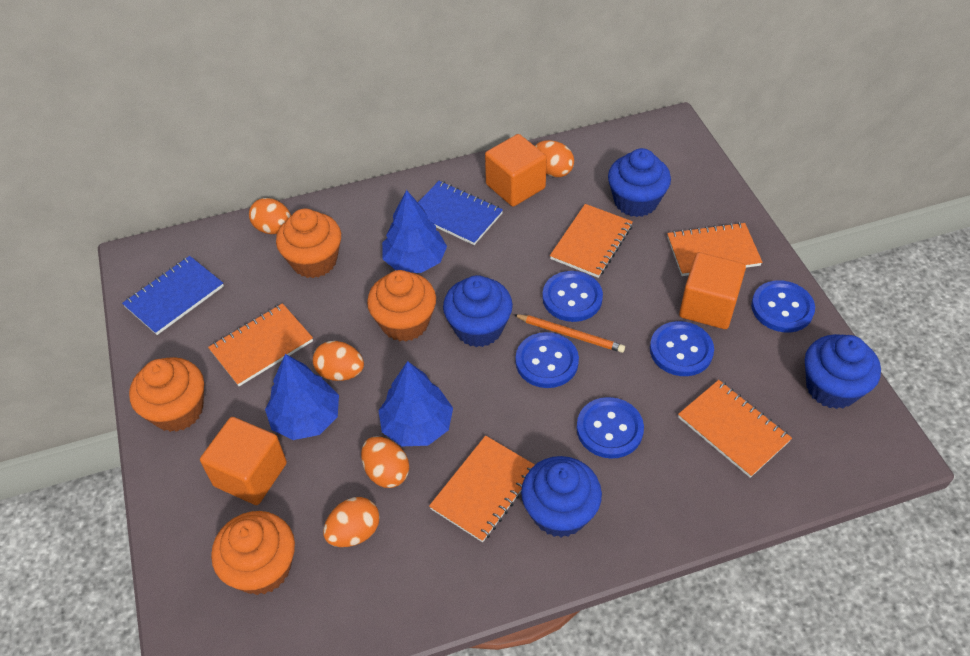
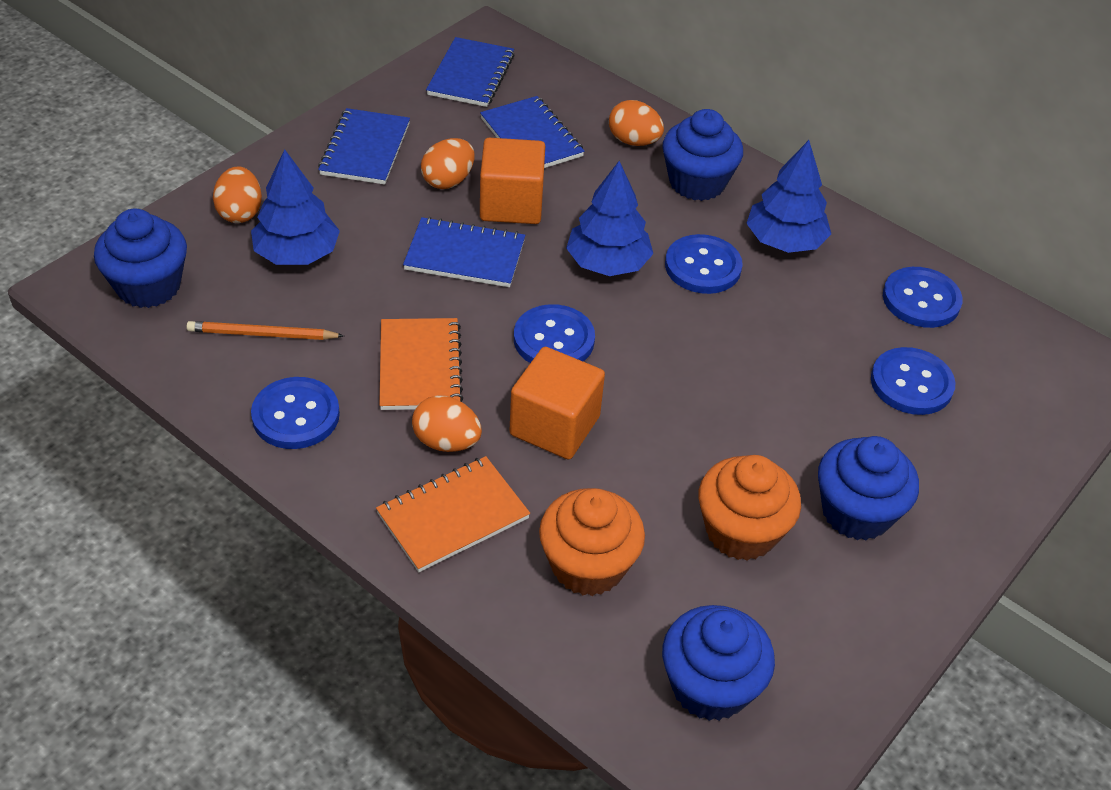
blue notebook: [122,256,224,335] [418,181,503,245] = 2 -> [318,108,410,185] [403,217,525,287] [426,37,515,107] [480,96,585,168] = 4
orange cube: [200,417,287,505] [485,134,547,207] [679,252,746,329] = 3 -> [480,138,545,224] [509,347,605,459] = 2
orange cupcake: [129,357,204,432] [211,511,295,595] [276,209,341,278] [367,270,436,342] = 4 -> [539,488,645,596] [699,455,801,561] = 2
orange egg: [249,198,291,234] [313,341,364,381] [323,497,380,547] [361,436,409,488] [535,140,574,177] = 5 -> [213,166,262,223] [412,395,482,452] [421,138,475,189] [609,100,664,146] = 4
orange notebook: [208,303,313,386] [429,435,535,542] [550,204,633,278] [667,222,762,276] [678,380,792,478] = 5 -> [376,456,530,572] [379,318,463,410] = 2

